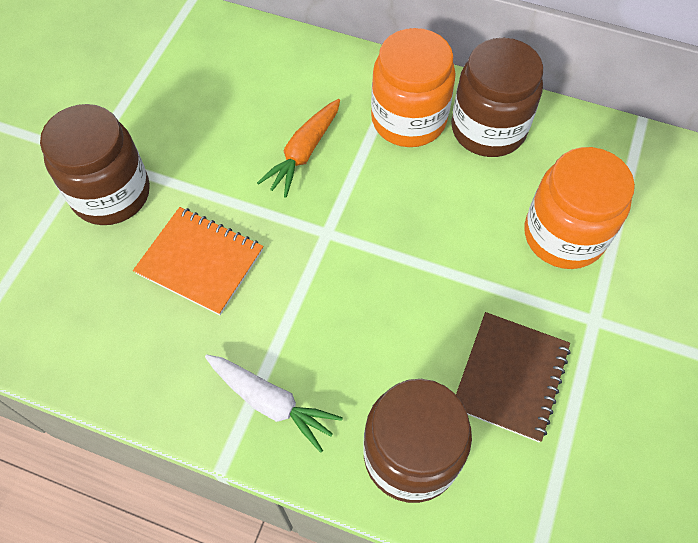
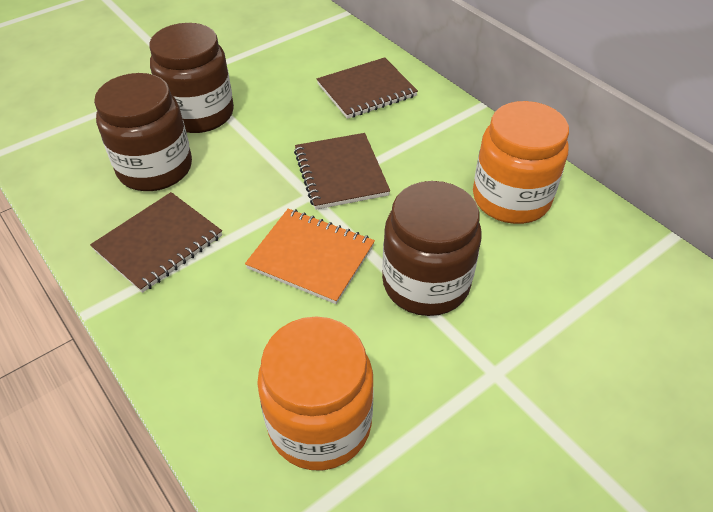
brown notebook: [456,312,570,442] = 1 -> [90,192,222,293] [294,133,390,210] [317,57,418,119] = 3
orange carrot: [257,99,340,198] = 1 -> none = 0
white carrot: [205,354,343,453] = 1 -> none = 0

